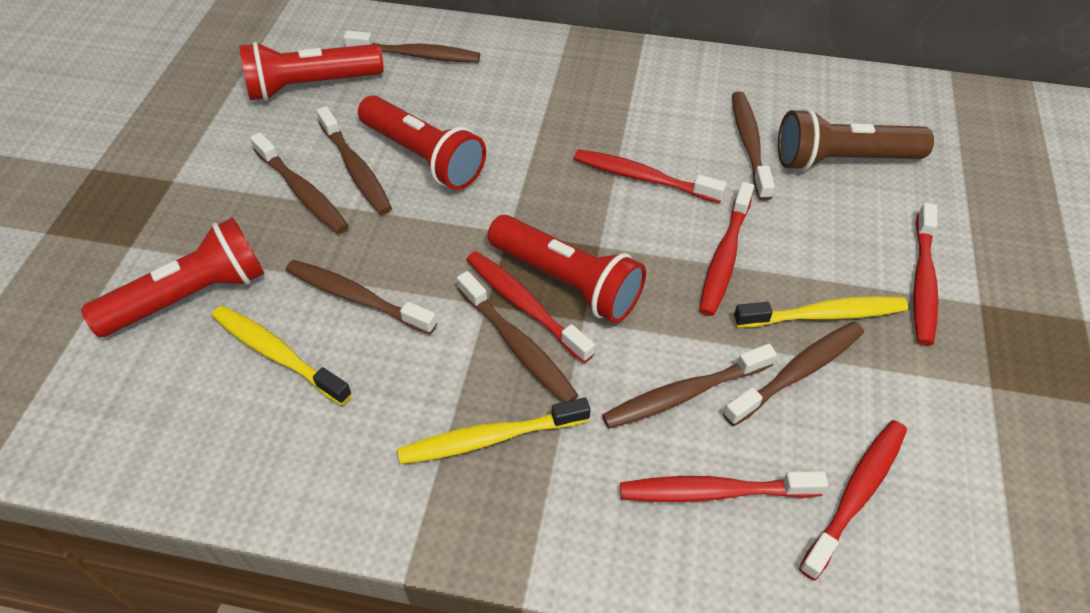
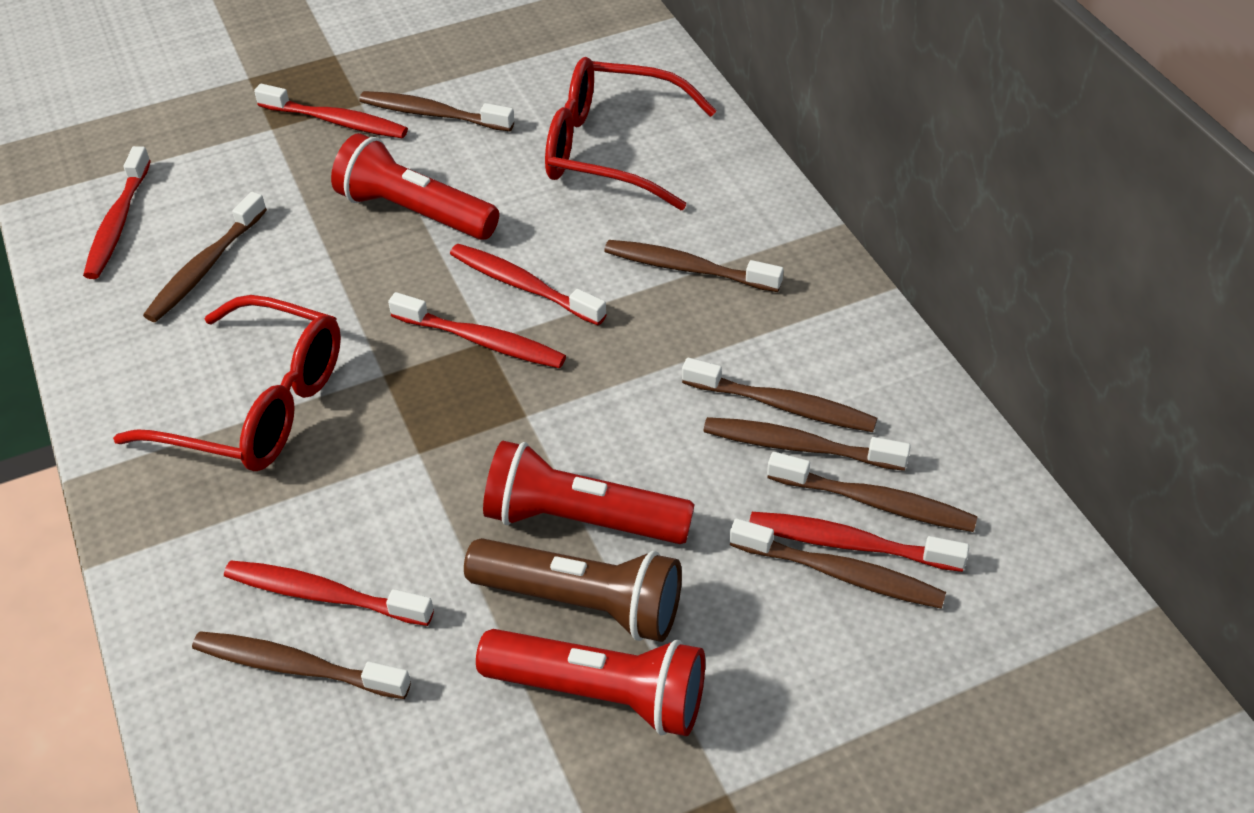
red flashlight: [81,217,264,337] [239,42,384,101] [358,95,486,190] [488,215,646,323] = 4 -> [331,133,499,240] [476,629,705,736] [483,441,695,544] = 3
red glasses: none = 0 -> [113,295,341,471] [545,57,717,210] = 2
yellow toothbrush: [212,306,352,405] [397,398,590,464] [734,296,908,328] = 3 -> none = 0

